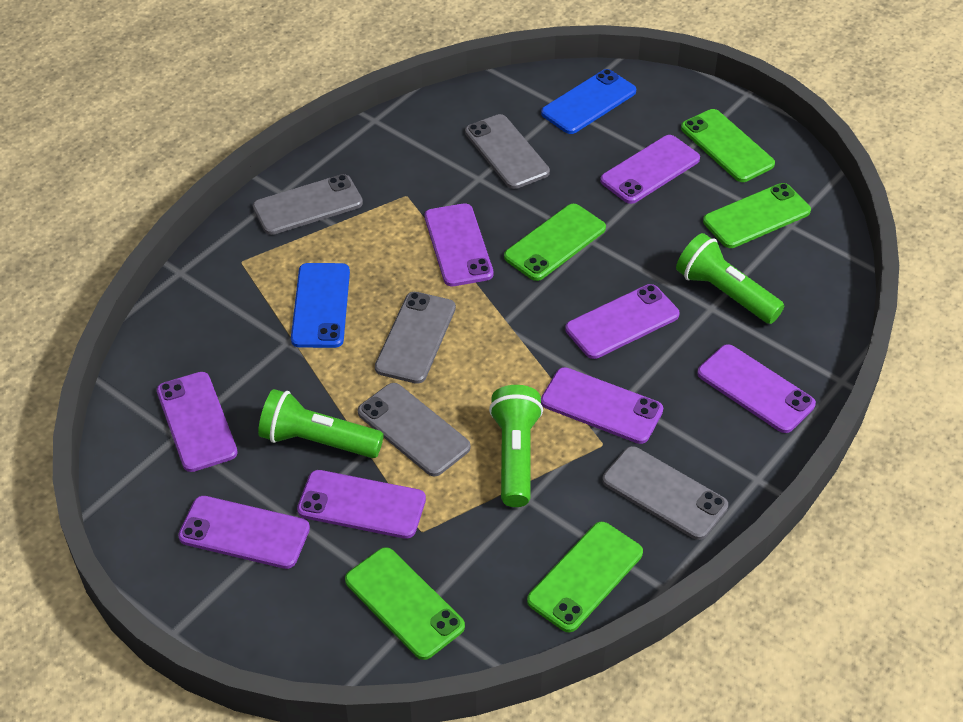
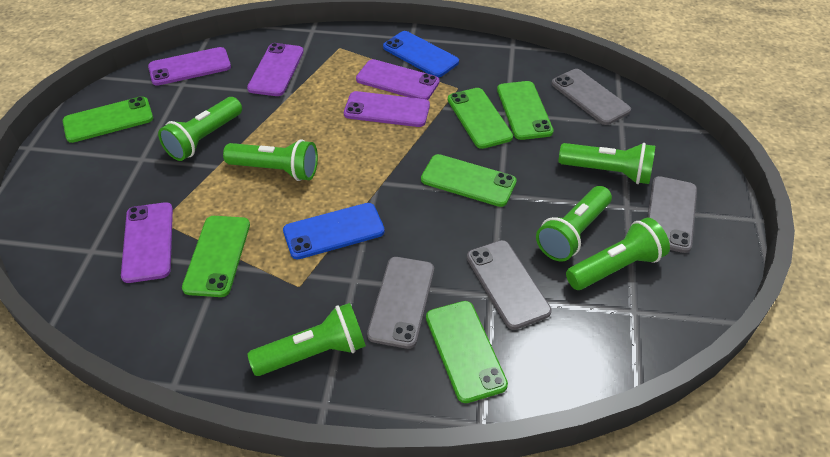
green flashlight: [258,389,384,458] [489,385,543,507] [676,233,784,324] = 3 -> [158,97,242,161] [223,139,318,181] [247,303,366,376] [536,186,612,261] [559,143,655,184] [566,218,670,290] = 6
green phone: [345,547,465,660] [504,204,606,281] [527,522,643,632] [681,109,775,182] [703,183,811,248] = 5 -> [63,96,153,143] [182,216,250,297] [421,154,517,207] [426,301,508,403] [448,88,513,149] [497,81,554,140] = 6
grey phone: [253,174,363,235] [358,383,471,476] [375,292,456,384] [465,114,550,189] [602,446,728,540] = 5 -> [367,257,434,349] [467,240,552,330] [551,69,631,125] [647,176,697,253] = 4
purple phone: [157,372,238,472] [178,496,310,569] [297,470,426,539] [425,203,493,286] [541,367,663,444] [565,284,679,359] [600,135,700,204] [697,344,816,433] = 8 -> [121,202,173,283] [148,47,231,86] [247,43,304,96] [344,91,430,127] [356,59,440,100] = 5

